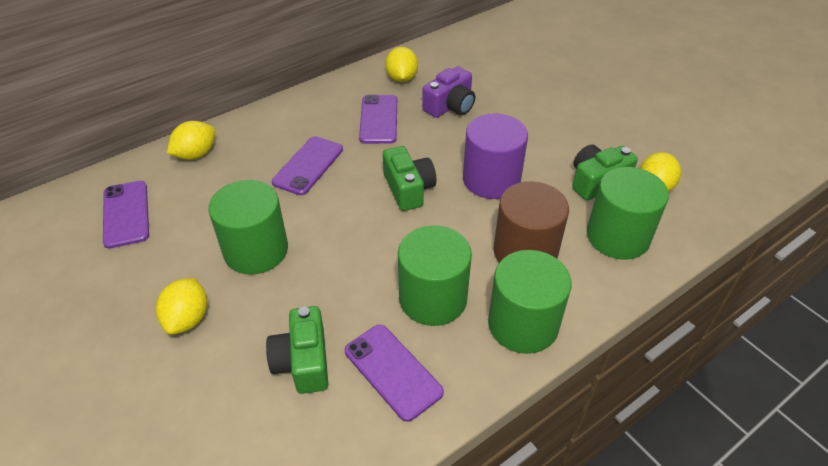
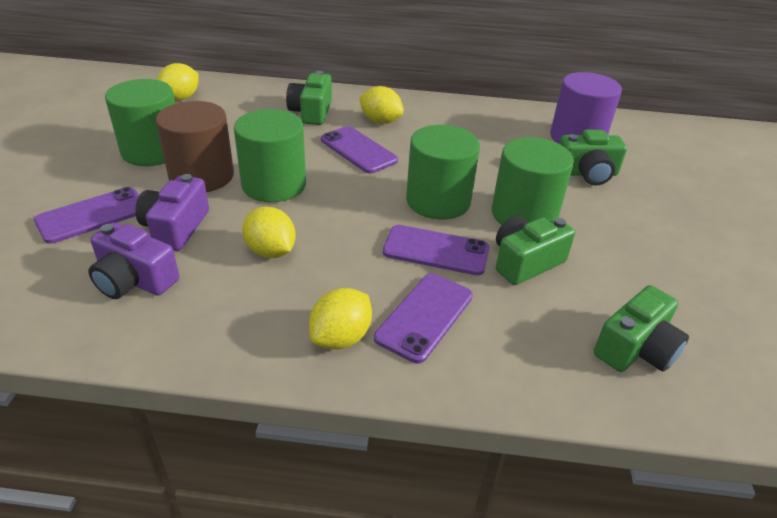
green camera: [266,306,328,394] [383,146,436,211] [572,145,638,201] = 3 -> [286,71,332,125] [496,216,575,285] [560,130,627,186] [594,285,689,372] = 4
purple camera: [422,66,475,118] = 1 -> [88,223,179,299] [135,174,209,251] = 2

